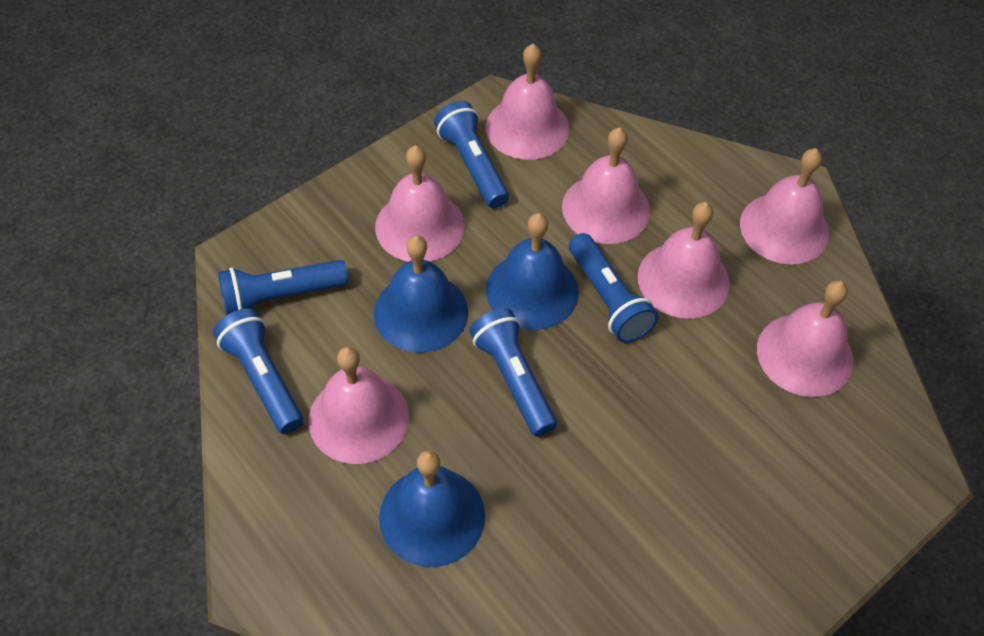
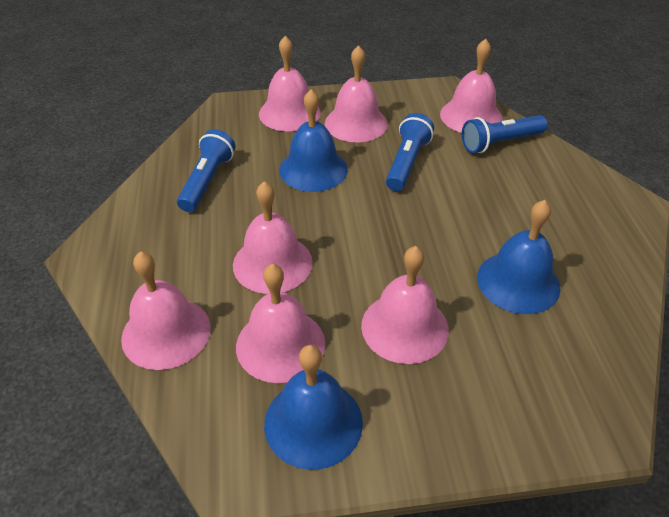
blue flashlight: [213,308,303,434] [218,260,348,315] [434,101,509,208] [469,308,557,437] [569,233,658,343] = 5 -> [177,129,235,212] [386,113,434,191] [462,115,548,153] = 3

